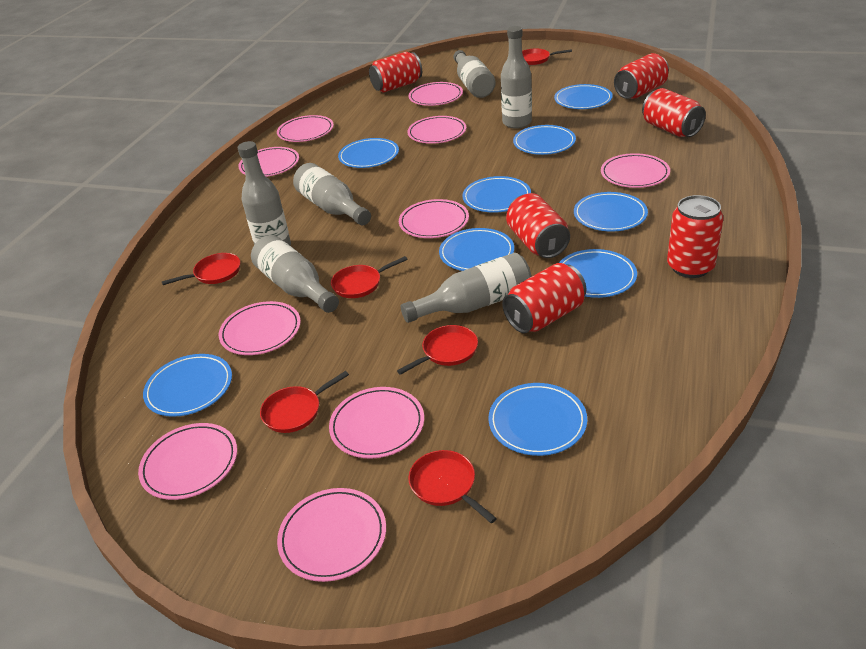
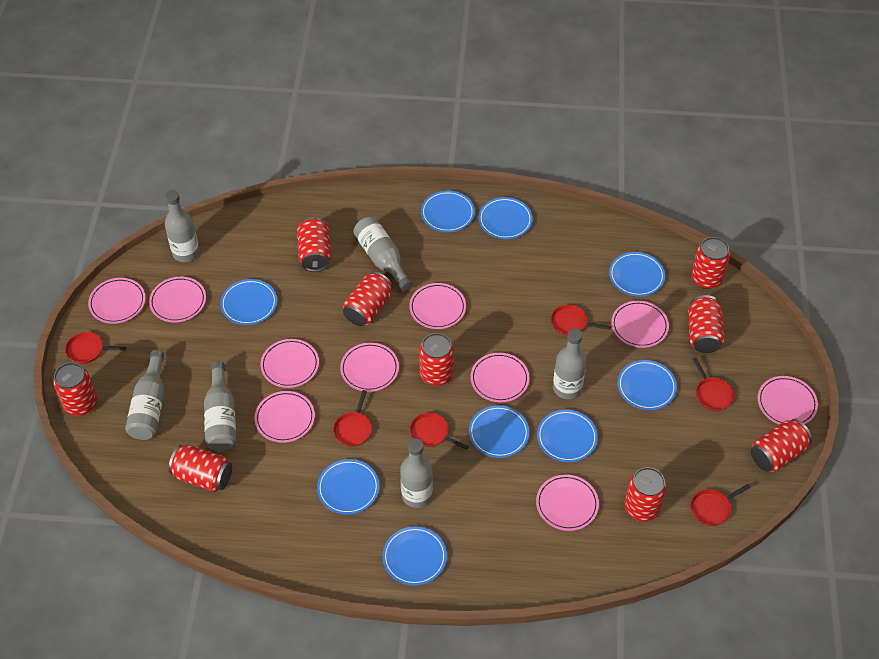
red can: [369,52,422,93] [502,263,586,333] [506,193,570,258] [614,53,669,99] [642,88,706,137] [667,195,724,278] = 6 -> [53,362,97,416] [168,445,232,492] [297,217,331,272] [343,272,393,326] [419,333,454,386] [624,467,667,522] [688,295,724,353] [691,237,730,289] [751,419,812,472] = 9

